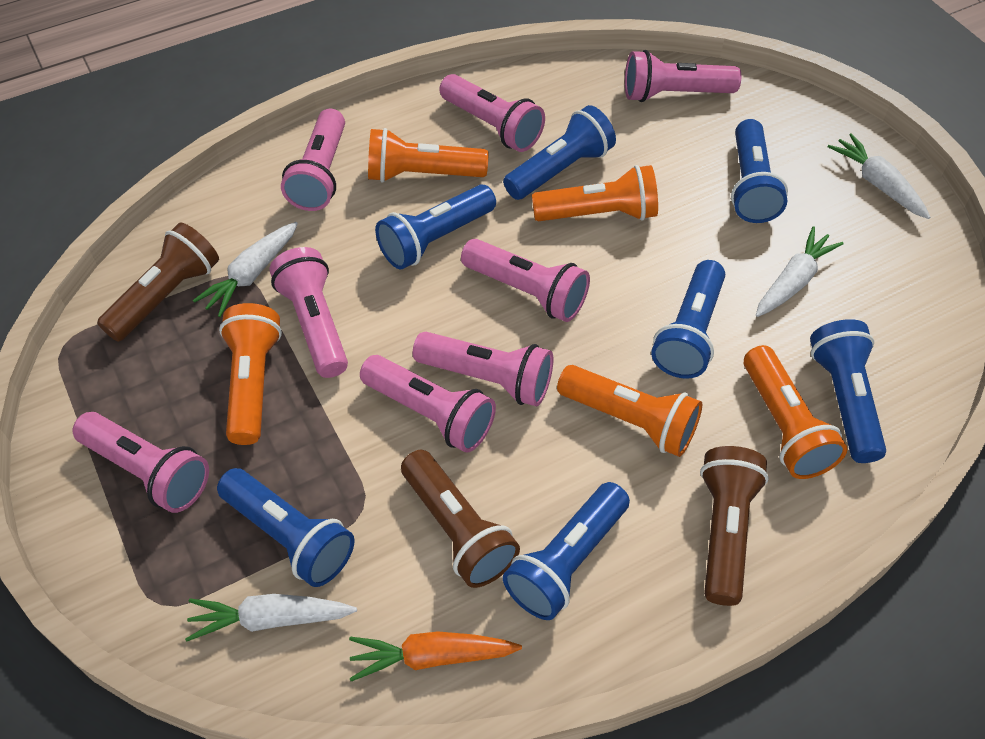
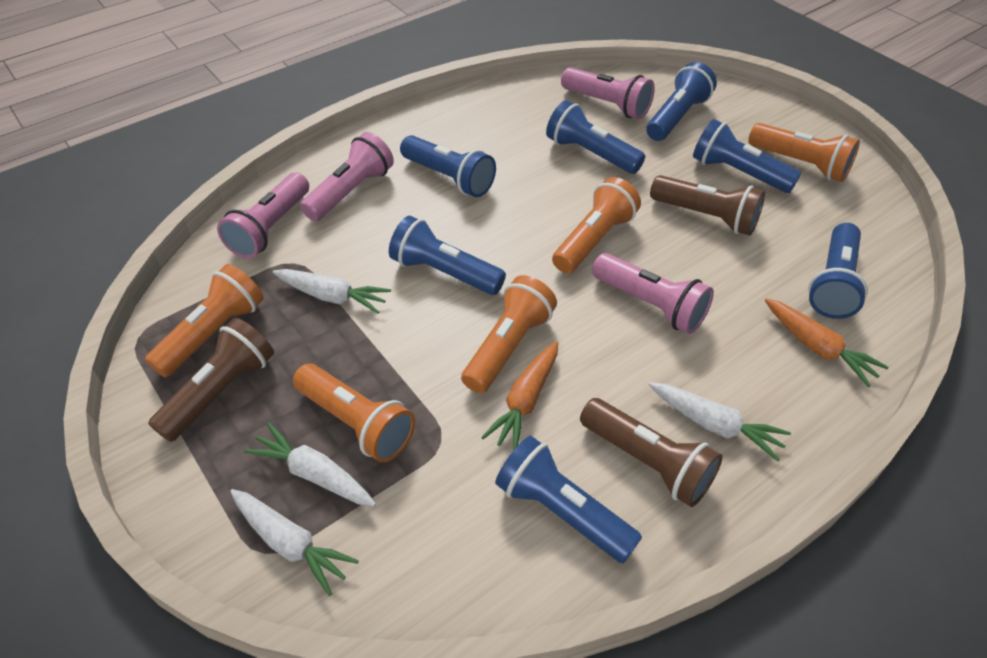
orange carrot: [349,631,522,681] = 1 -> [481,341,558,451] [765,298,889,387] = 2
pink flashlight: [72,412,209,513] [269,247,348,378] [281,109,345,211] [360,355,496,453] [413,332,553,406] [439,74,545,152] [461,239,590,322] [625,50,741,102] = 8 -> [217,173,309,259] [300,132,394,221] [561,67,655,119] [592,253,714,334] = 4

